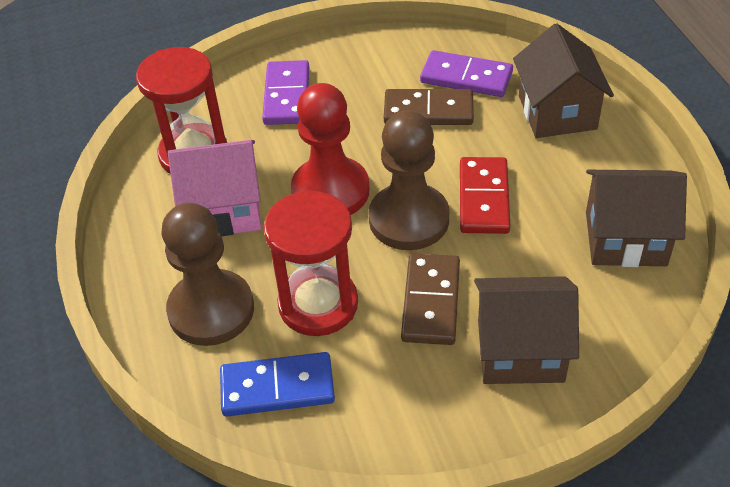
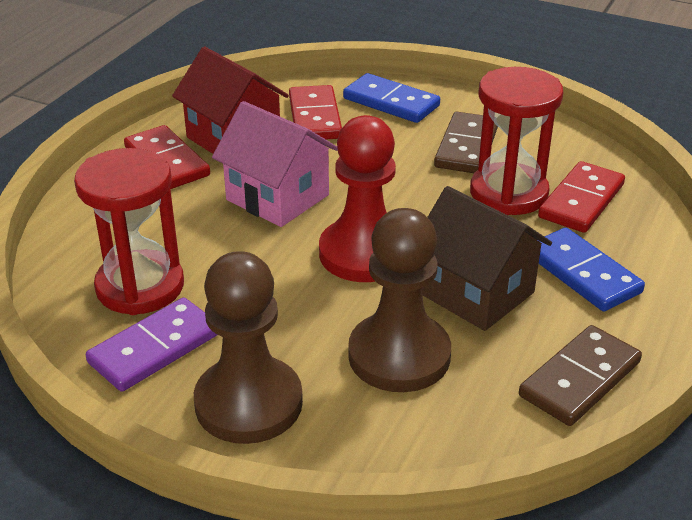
blue domino: [220,352,335,417] = 1 -> [343,73,440,123] [538,227,645,312] = 2
brown house: [474,276,579,384] [513,23,614,138] [586,170,687,267] = 3 -> [422,186,552,331] = 1
purple domino: [262,60,309,125] [420,50,513,97] = 2 -> [86,297,217,392] = 1
red domino: [460,157,510,234] = 1 -> [124,125,210,189] [289,85,342,140] [538,161,625,233] = 3
red house: none = 0 -> [172,47,289,154] = 1

